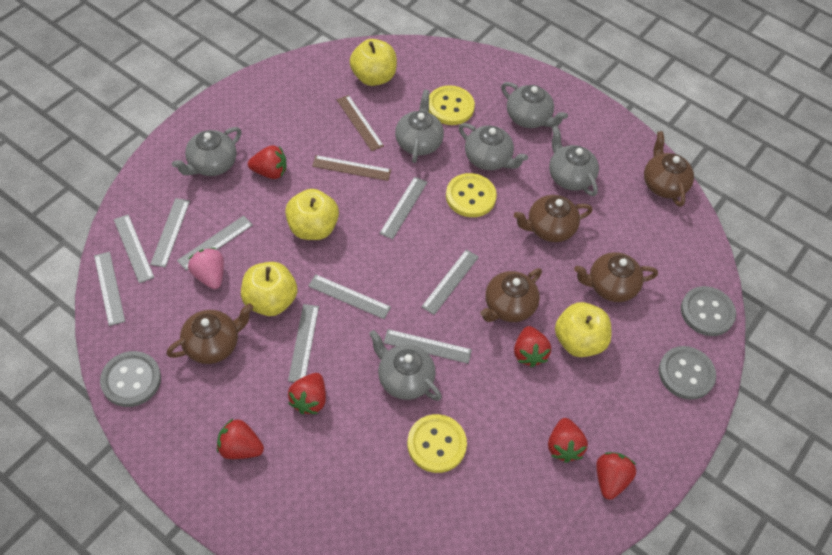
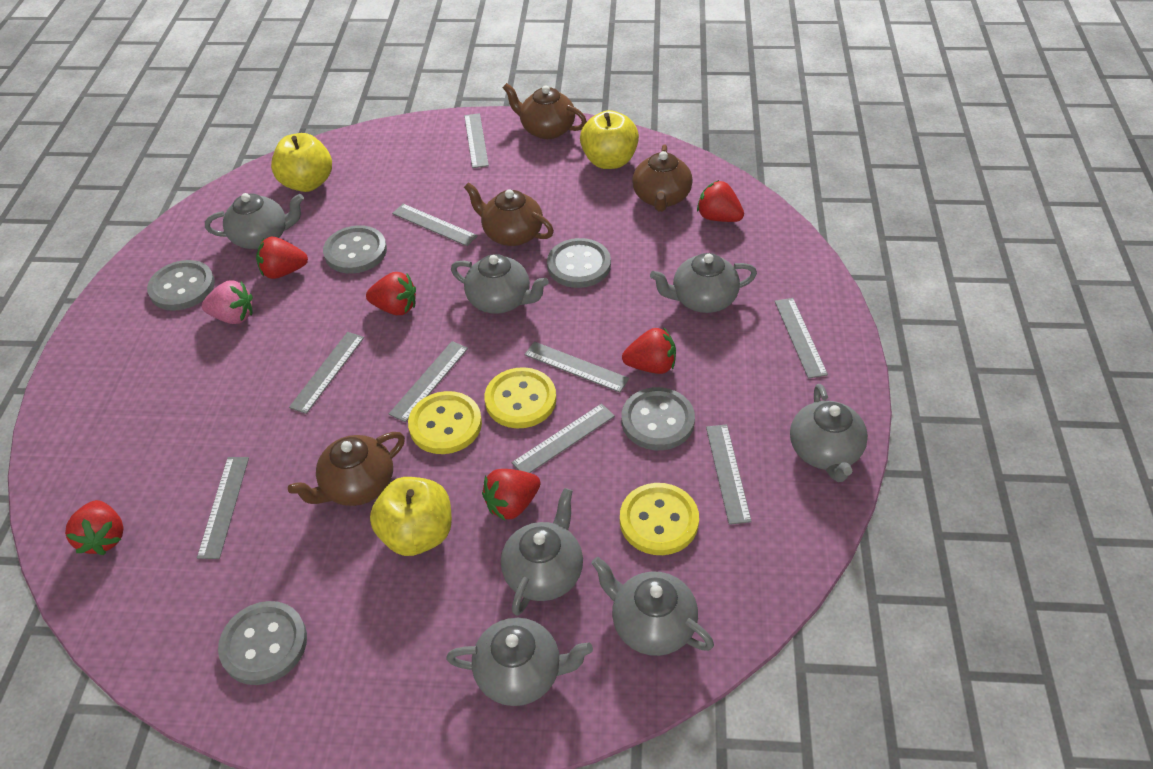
brown ruler: [312,155,391,181] [337,95,384,151] = 2 -> none = 0
brown teapot: [166,303,254,364] [480,268,542,322] [514,195,592,242] [574,252,658,302] [644,131,694,207] = 5 -> [288,432,405,506] [464,182,554,246] [503,83,587,139] [632,144,693,212] = 4
grey button: [100,351,161,407] [659,346,716,400] [681,286,736,336] = 3 -> [147,260,215,311] [218,601,307,685] [323,225,387,274] [547,238,611,288] [622,387,695,450] = 5
grey teapot: [172,127,242,176] [369,330,442,401] [395,90,444,163] [459,123,528,170] [501,82,568,128] [549,126,599,196] = 6 -> [205,193,304,249] [446,618,593,706] [451,254,549,314] [501,488,583,616] [592,557,714,656] [650,253,757,313] [790,384,868,482] = 7
yellow apple: [241,262,297,316] [285,189,339,240] [350,39,397,86] [555,302,612,357] = 4 -> [271,133,332,192] [370,477,452,556] [580,110,639,169] = 3

